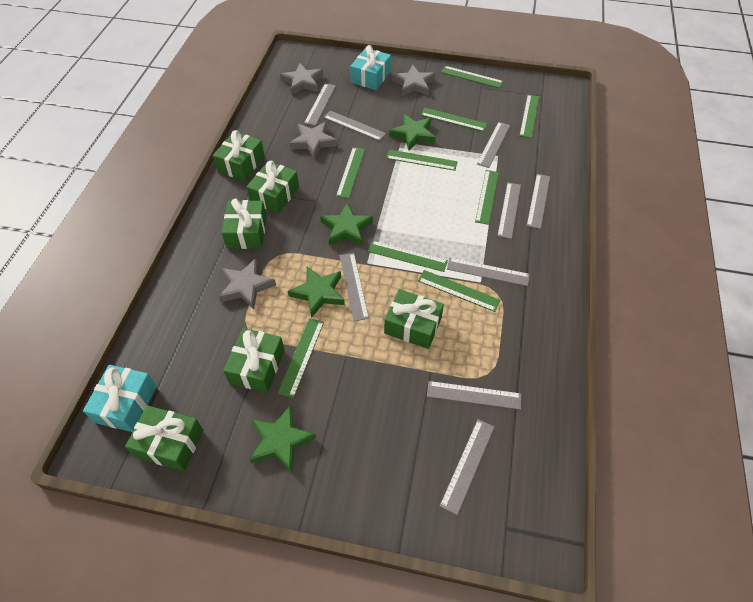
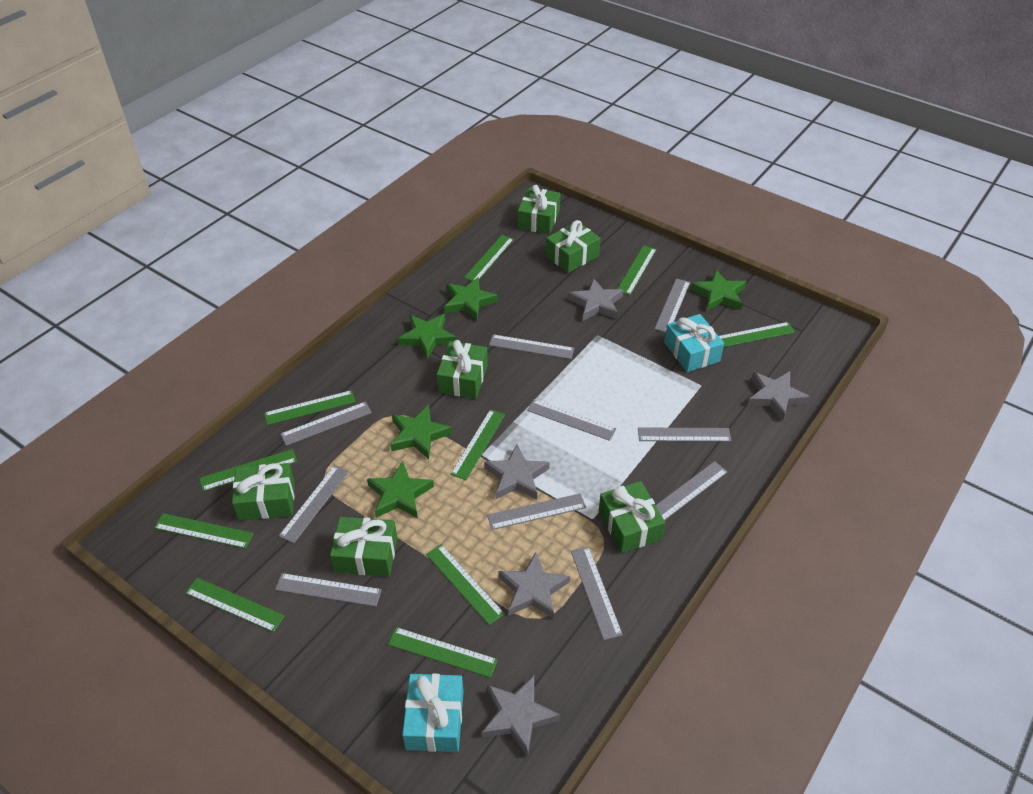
green ruler: [278,318,324,398] [336,147,365,199] [368,241,448,272] [386,150,458,171] [418,270,500,312] [421,108,488,132] [441,66,504,88] [475,170,499,225] [519,95,540,138] = 9 -> [154,513,254,549] [185,578,285,632] [199,449,297,491] [264,390,356,425] [388,627,498,678] [426,544,505,625] [450,409,505,480] [464,235,514,281] [618,245,657,295] [719,322,795,347] = 10
green star: [250,405,316,473] [288,267,345,318] [320,202,373,246] [389,114,436,150] = 4 -> [367,461,434,518] [391,405,452,459] [398,314,456,359] [444,277,498,320] [691,270,746,311] = 5
grey ruler: [304,84,336,126] [323,111,386,141] [339,253,369,321] [427,381,521,410] [440,419,494,515] [447,258,530,286] [477,122,510,168] [497,182,521,239] [527,174,550,229] = 9 -> [275,573,382,607] [279,465,349,543] [280,402,372,446] [487,493,586,530] [489,335,574,359] [527,399,616,441] [571,546,623,640] [638,428,731,442] [655,278,690,332] [656,461,728,521] = 10
grey star: [219,258,276,309] [280,63,323,95] [289,122,338,159] [392,65,435,96] = 4 -> [481,675,560,757] [484,444,550,499] [498,552,570,619] [568,278,623,321] [748,371,810,421] = 5

